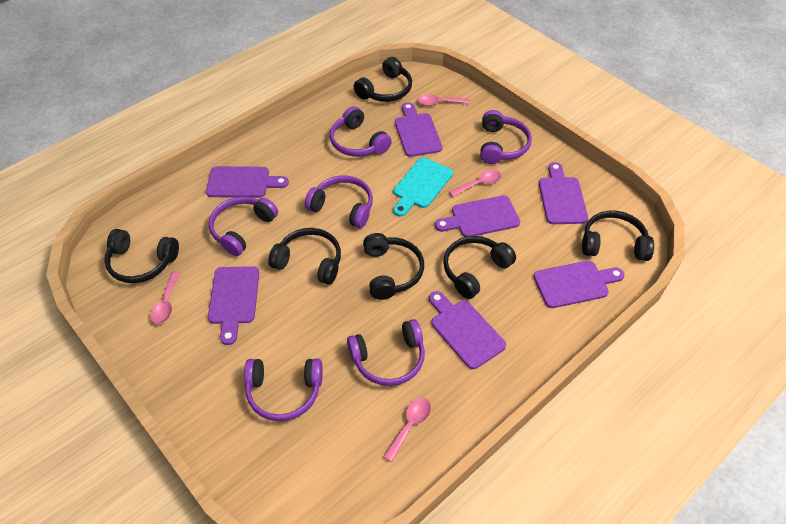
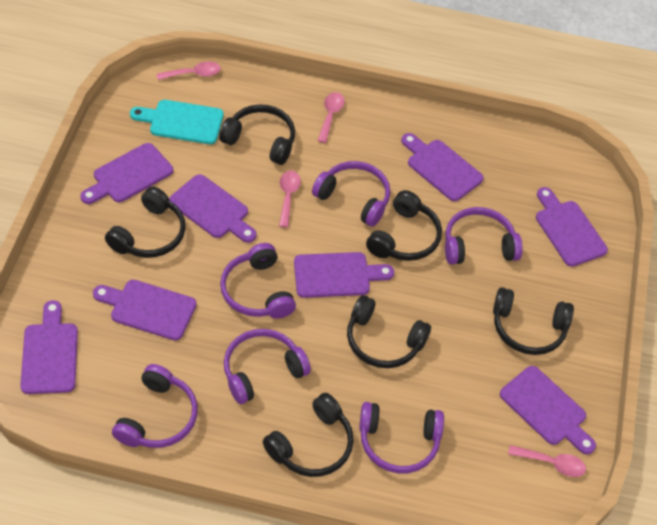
purple cutting board: [206,166,289,198] [208,266,259,345] [395,102,442,157] [429,291,506,369] [435,195,520,237] [534,261,625,308] [539,162,588,224] = 7 -> [20,300,78,394] [80,143,173,204] [93,280,197,341] [169,174,257,243] [294,252,394,298] [401,133,484,201] [500,366,596,455] [536,187,608,267] = 8

